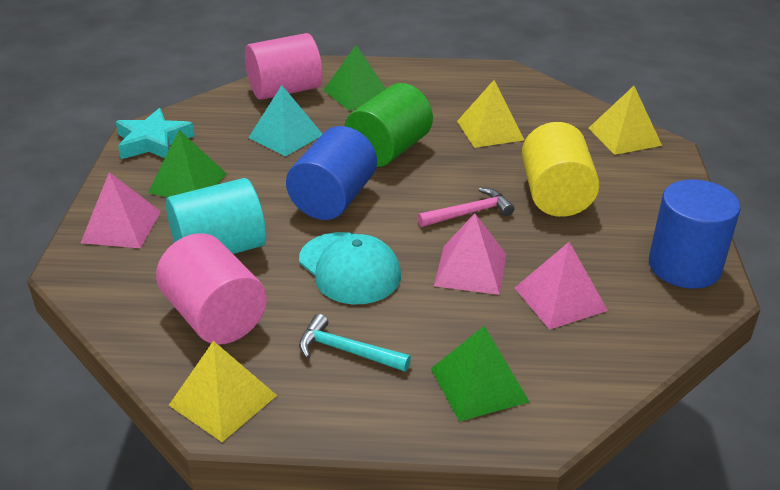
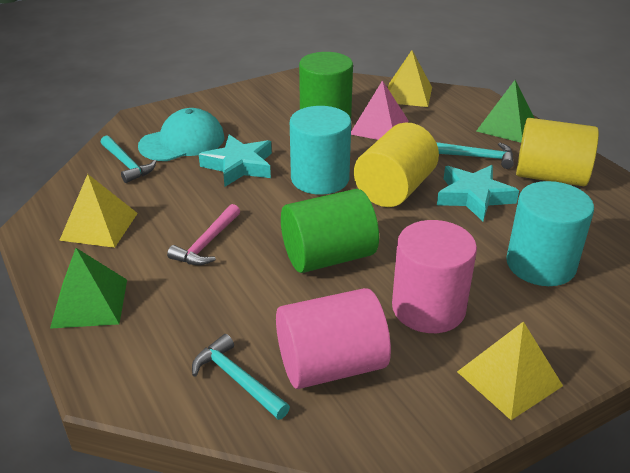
blue cylinder: [286,126,377,220] [649,179,741,289] = 2 -> none = 0
green cylinder: [344,83,433,167] = 1 -> [281,189,379,273] [299,52,353,119] = 2
green pyramid: [148,130,227,197] [323,45,386,111] [431,326,529,422] = 3 -> [50,248,127,329] [476,80,534,143] = 2
pink pyramid: [81,172,161,248] [434,213,506,295] [515,242,608,330] = 3 -> [351,80,409,140] = 1
turquoise cylinder: [166,178,266,254] = 1 -> [290,106,351,195] [506,181,594,286] = 2
turquoise hammer: [299,314,411,372] = 1 -> [101,135,156,183] [192,334,290,420] [436,142,514,169] = 3
turquoise pyramid: [248,85,322,157] = 1 -> none = 0
turquoise star: [116,108,195,159] = 1 -> [199,135,272,187] [437,165,519,221] = 2
yellow cylinder: [522,122,600,217] = 1 -> [354,122,439,207] [516,118,599,186] = 2

